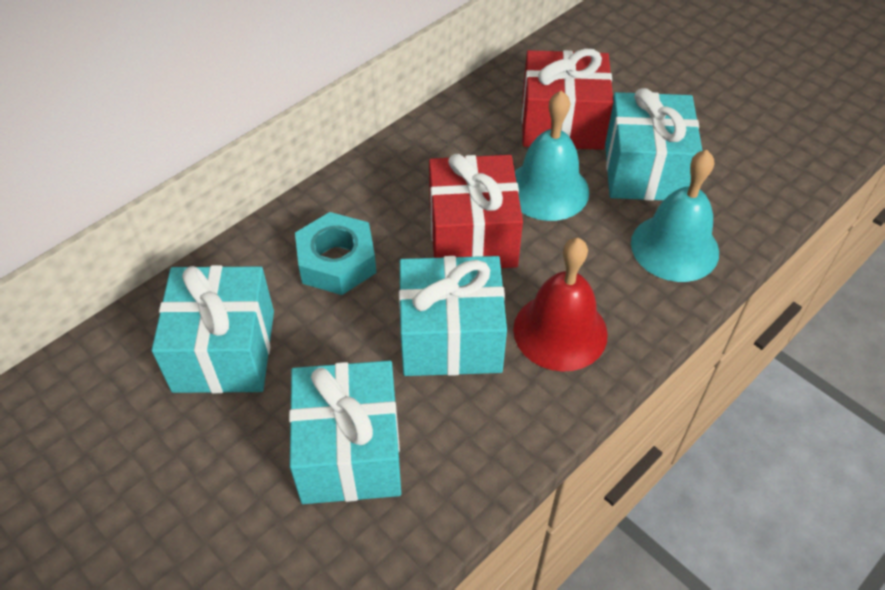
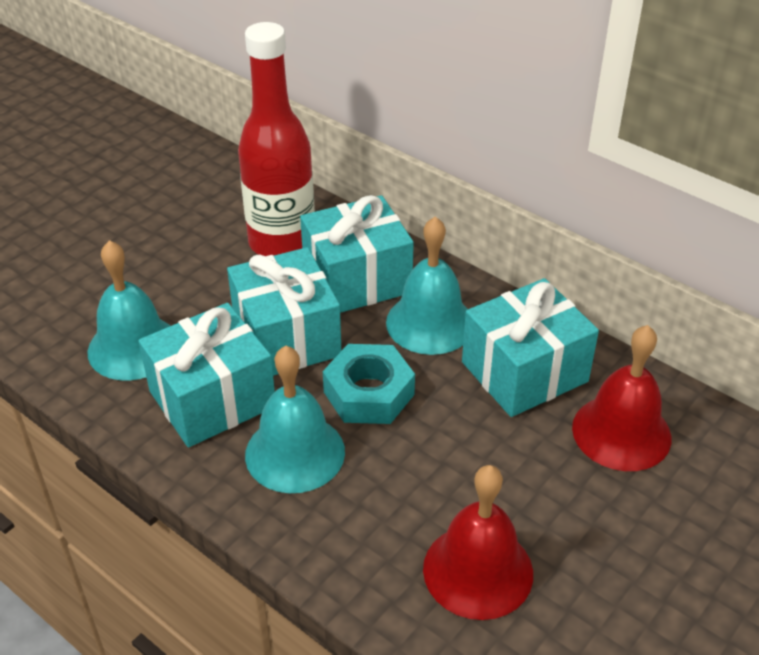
red bell: [513,238,608,372] = 1 -> [423,465,533,620] [572,325,671,471] = 2
red bottle: none = 0 -> [238,22,315,256] = 1
red gift: [429,154,523,268] [522,49,613,150] = 2 -> none = 0
turquoise bell: [515,90,589,221] [631,150,719,282] = 2 -> [88,240,171,380] [245,346,345,493] [386,216,468,355] = 3

